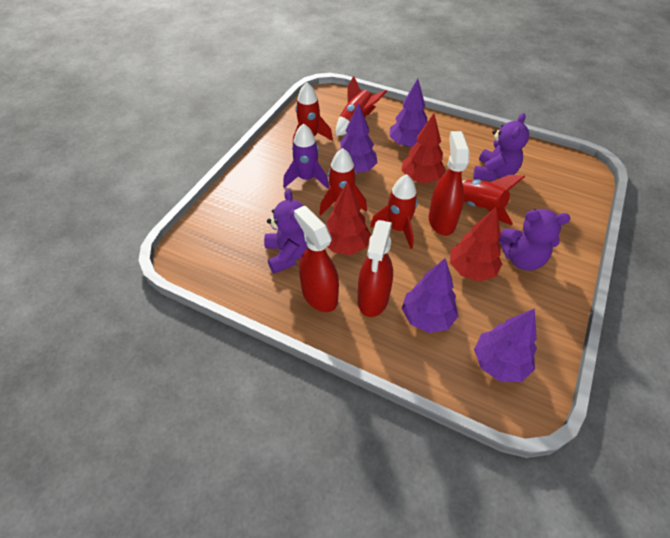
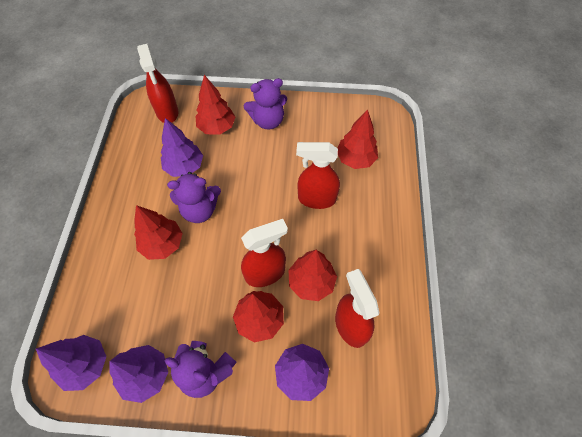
purple rocket: [283,123,329,189] = 1 -> none = 0
red rocket: [293,82,333,141] [319,148,367,215] [336,76,387,136] [370,174,418,249] [462,175,525,225] = 5 -> none = 0
red spray bottle: [294,206,339,312] [358,220,393,317] [429,131,470,236] = 3 -> [137,44,178,123] [241,219,288,287] [296,142,340,209] [335,269,379,348] = 4
red tree: [327,182,371,255] [401,113,446,184] [450,207,502,281] = 3 -> [134,205,183,260] [196,75,235,135] [233,291,284,342] [288,250,337,301] [337,109,378,169] = 5

